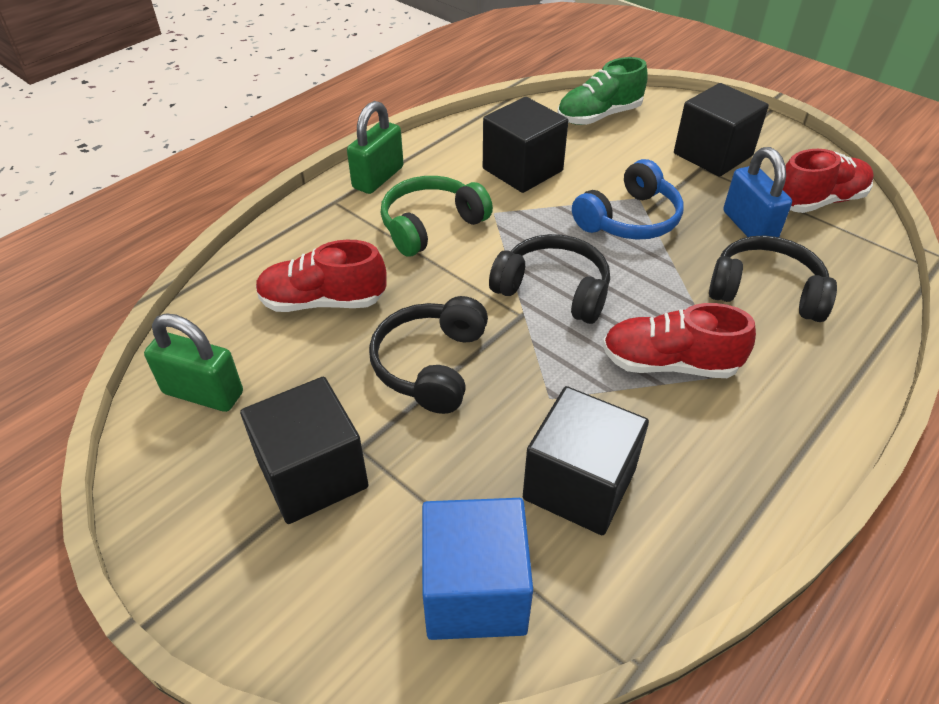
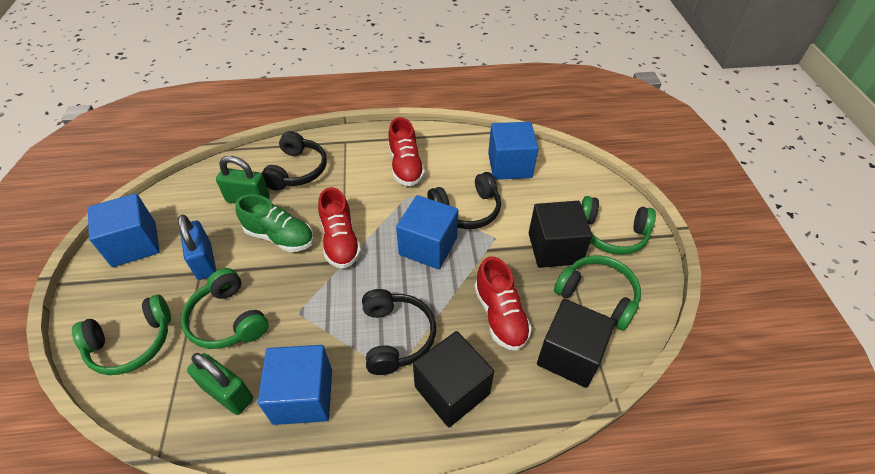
black cube: [240,377,368,524] [483,97,568,193] [523,386,649,535] [674,83,769,177] = 4 -> [413,331,494,427] [529,201,592,268] [537,299,616,388] = 3
blue cube: [422,498,533,640] = 1 -> [88,193,160,267] [258,345,332,425] [396,195,458,269] [488,122,539,180] = 4
blue headphones: [572,159,683,240] = 1 -> none = 0
green headphones: [381,176,493,257] = 1 -> [72,295,171,375] [181,268,269,349] [554,256,641,331] [581,196,656,255] = 4

